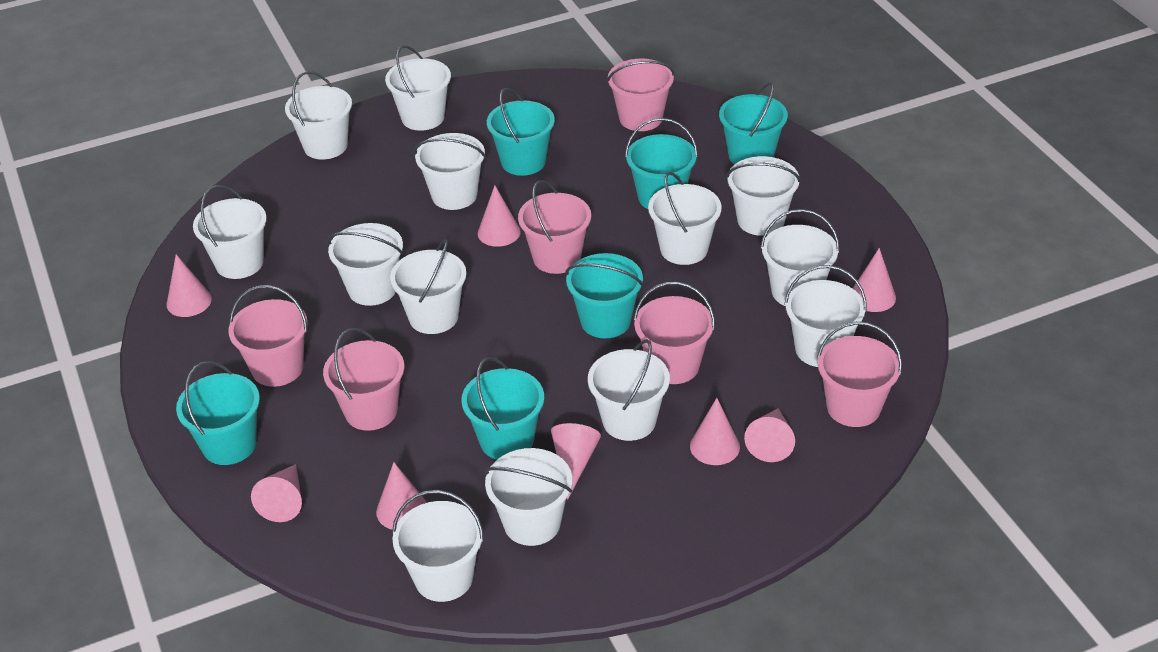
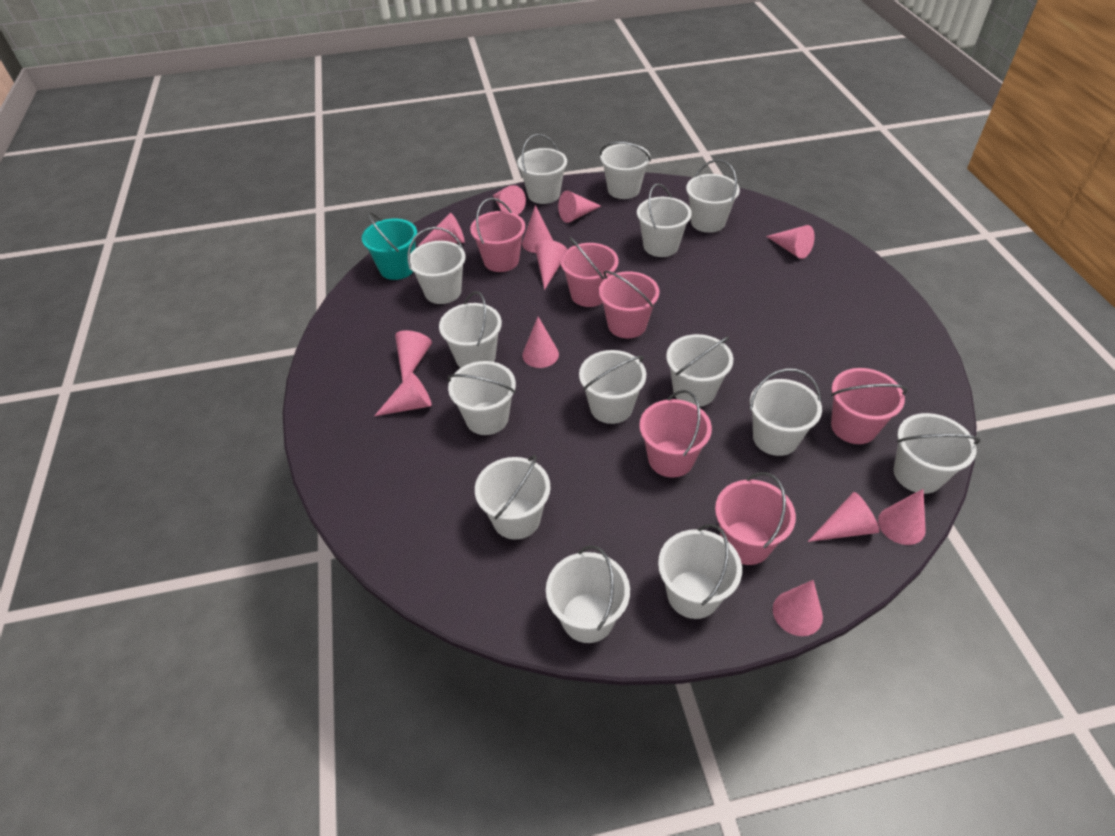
pink cone: [166,254,212,317] [251,464,302,522] [376,462,427,530] [478,186,521,247] [551,423,601,500] [690,398,740,465] [744,408,795,462] [852,248,896,312] = 8 -> [374,372,432,416] [395,330,432,382] [418,213,465,246] [493,185,526,215] [522,205,553,253] [522,317,559,368] [535,240,567,290] [558,191,601,223] [766,225,815,259] [773,580,823,636] [808,492,879,542] [878,489,926,545] = 12
turquoise bucket: [176,361,260,465] [461,357,544,460] [487,88,555,176] [566,253,644,338] [625,118,698,209] [719,82,788,165] = 6 -> [362,212,417,280] = 1
white bucket: [193,185,267,279] [285,71,352,159] [328,223,403,306] [385,45,451,131] [390,239,466,334] [392,490,484,602] [414,133,486,210] [485,448,572,546] [588,339,670,441] [648,172,722,265] [726,156,801,236] [761,209,840,306] [784,265,867,367] = 13 -> [408,227,466,304] [439,291,502,368] [448,361,516,435] [475,455,550,540] [517,134,567,204] [546,545,630,643] [579,350,646,424] [600,142,651,199] [637,183,692,257] [658,524,742,619] [666,334,733,407] [686,160,740,233] [750,368,822,456] [894,413,980,494] = 14

